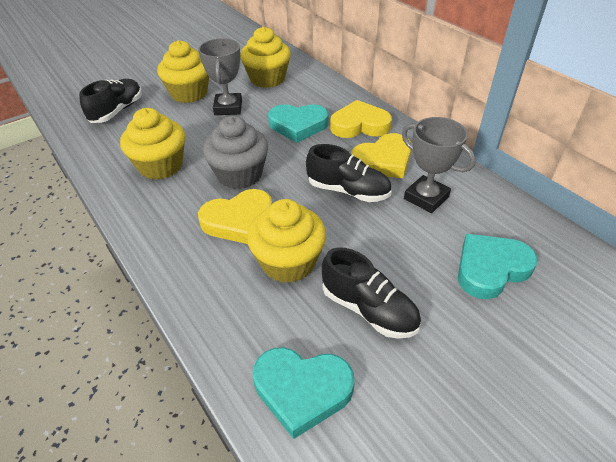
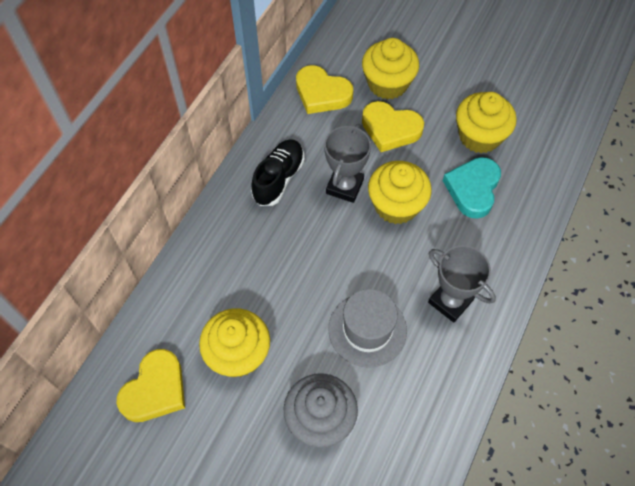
black shoe: [79,79,142,123] [306,144,392,202] [322,247,421,339] = 3 -> [251,139,304,206] = 1
grey hat: none = 0 -> [328,289,407,368] = 1
turquoise heart: [253,347,355,439] [268,104,329,143] [458,234,538,299] = 3 -> [443,157,501,219] = 1

